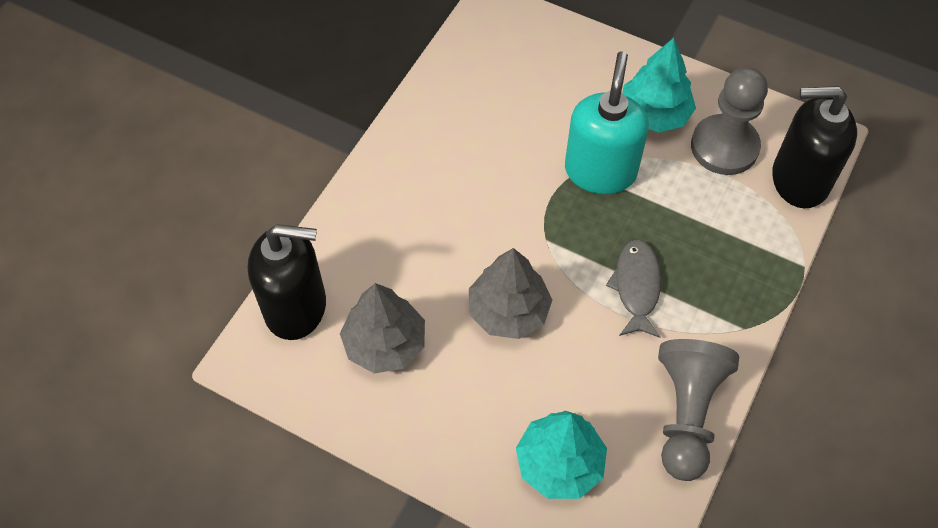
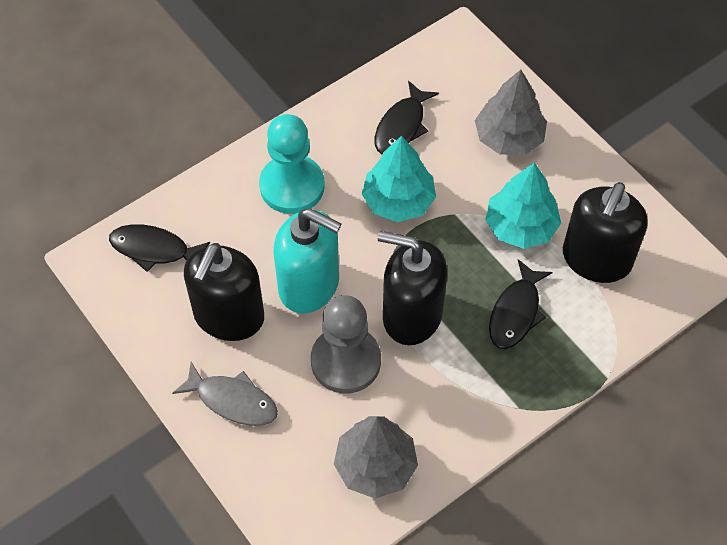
black fish: none = 0 -> [109,224,210,272] [375,81,439,155] [489,259,553,349] = 3
black soap dispenser: [248,224,326,340] [772,86,857,208] = 2 -> [184,243,264,341] [378,231,447,345] [563,182,648,283] = 3
grey pawn: [658,339,739,481] [691,67,768,175] = 2 -> [311,295,381,394] = 1
turquoise pawn: none = 0 -> [259,114,325,214] = 1

